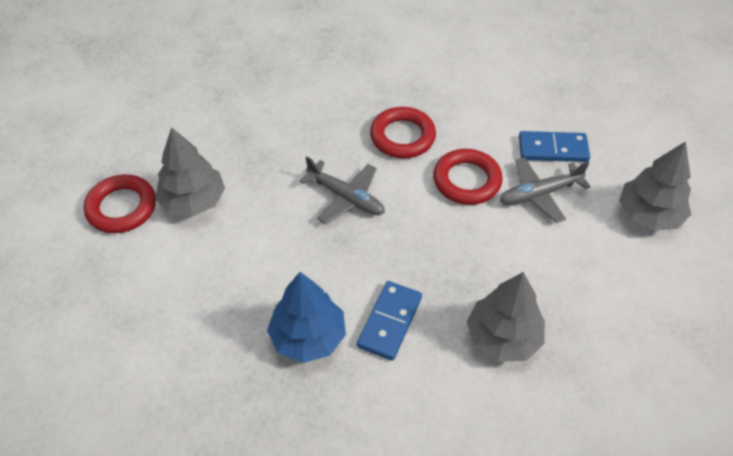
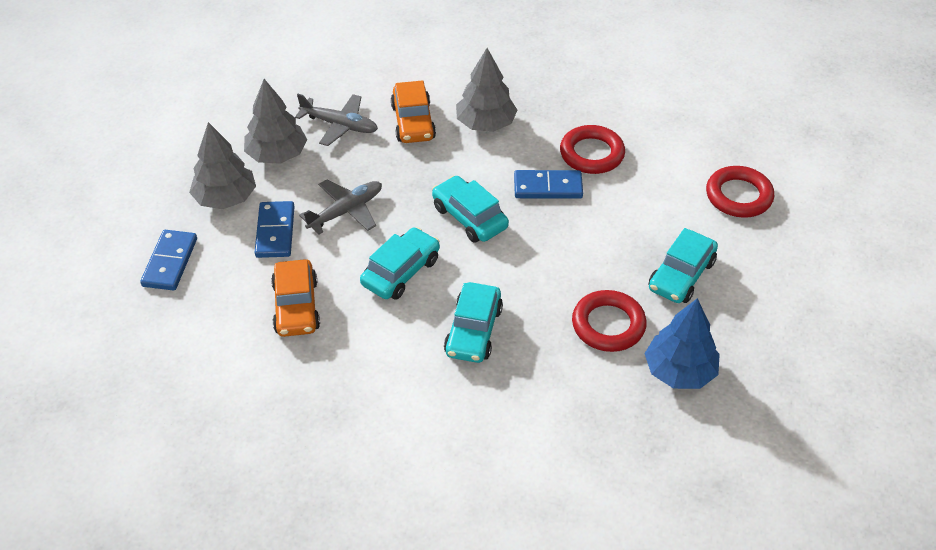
blue domino: [357,281,422,360] [519,131,590,162] = 2 -> [140,230,197,291] [255,201,295,258] [514,170,583,199] = 3
orange car: none = 0 -> [271,259,320,337] [391,80,436,143] = 2
turquoise car: none = 0 -> [360,227,440,300] [432,176,509,243] [444,282,503,363] [649,228,718,303] = 4

